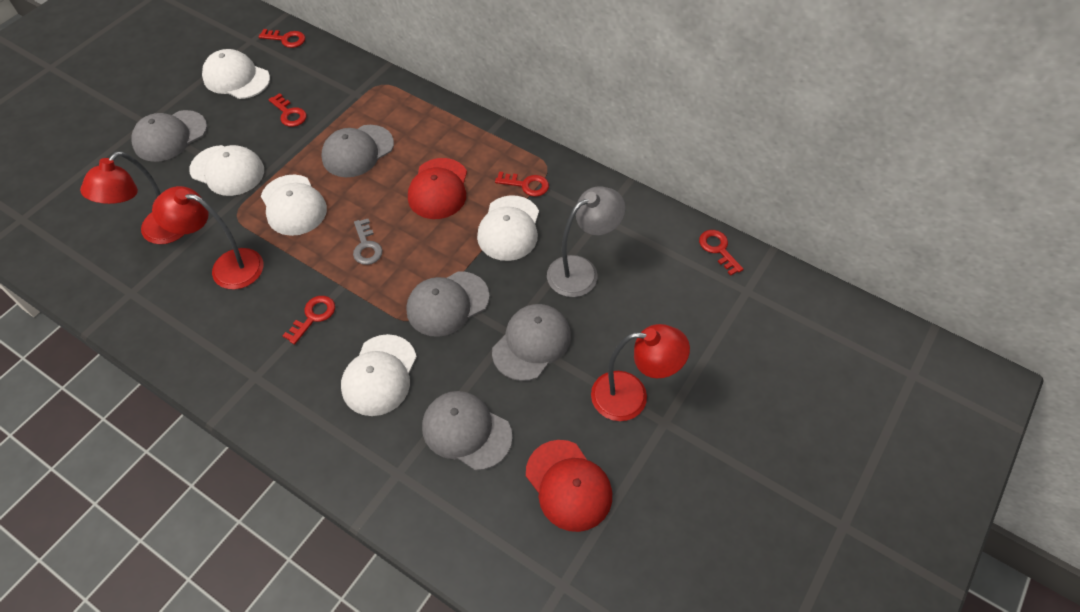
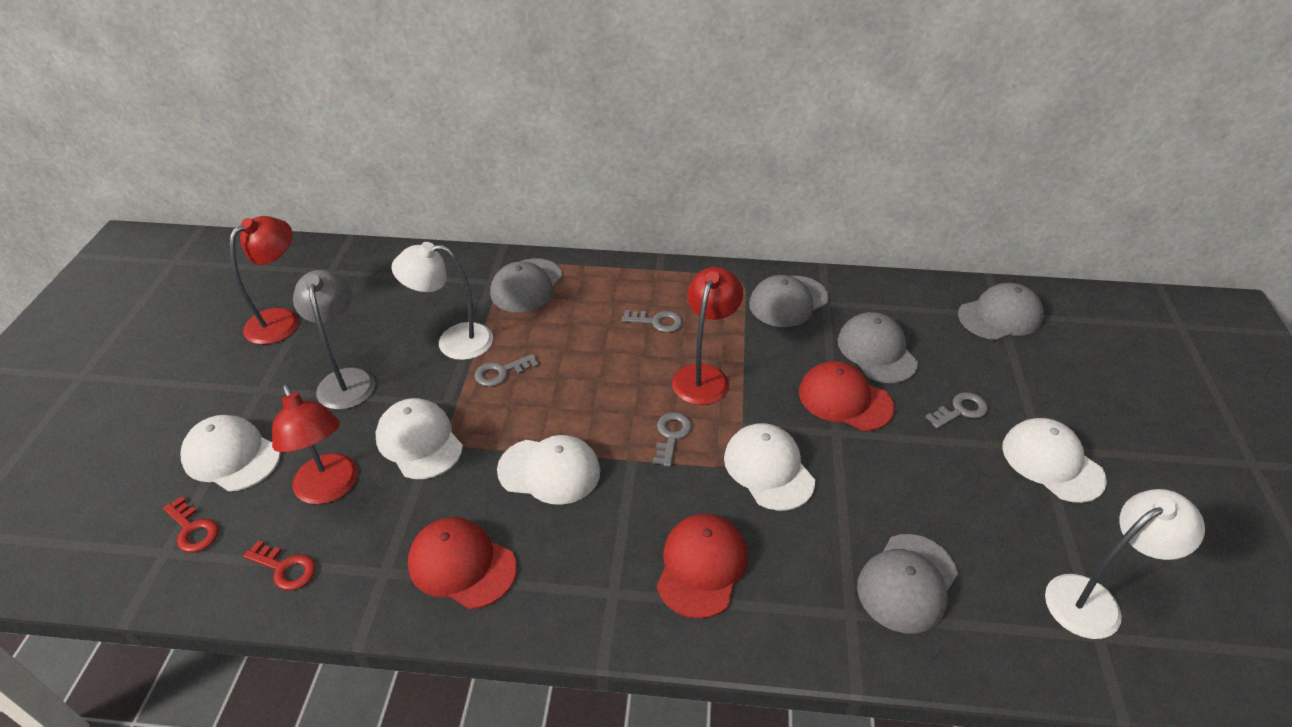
grey key: [353,219,383,265] = 1 -> [474,354,539,387] [622,310,683,333] [653,412,692,467] [925,392,988,429] = 4
red cap: [408,158,467,219] [526,440,612,532] = 2 -> [408,517,517,609] [657,514,748,619] [799,361,895,431] = 3
red key: [258,29,305,48] [268,93,307,127] [283,296,335,345] [495,171,549,197] [699,230,743,276] = 5 -> [163,496,219,553] [243,540,316,590] = 2
white lamp: none = 0 -> [391,242,493,360] [1045,489,1205,639] = 2

